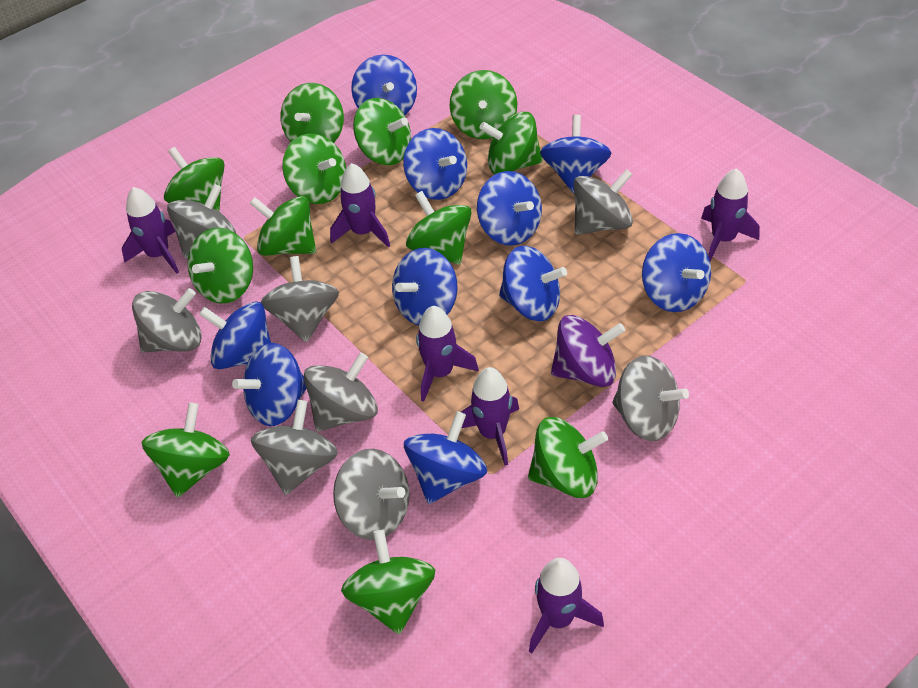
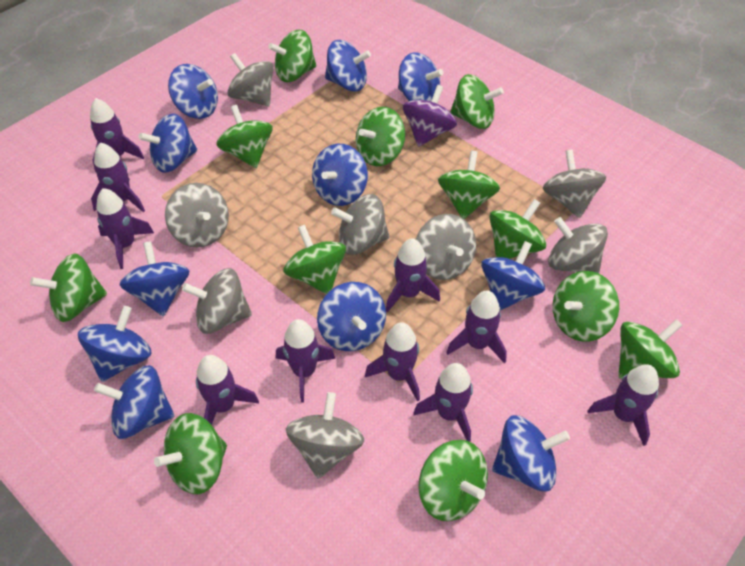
blue spinning top: [199,302,271,369] [232,343,306,426] [351,55,417,115] [392,248,458,325] [403,128,467,200] [404,411,487,504] [477,171,542,246] [499,246,567,321] [540,115,612,193] [642,233,711,312] = 10 -> [78,306,152,382] [94,365,174,439] [119,241,189,316] [139,113,197,173] [168,64,218,119] [312,144,368,206] [317,282,386,351] [325,40,371,91] [398,52,443,101] [481,241,545,310] [492,415,570,491] = 11
purple rocket: [122,187,179,274] [330,163,390,248] [416,306,479,402] [461,367,519,466] [529,558,604,654] [701,168,760,261] = 6 -> [90,98,144,172] [91,142,145,212] [96,188,154,269] [196,355,259,425] [276,319,335,403] [365,322,420,402] [386,238,440,312] [414,363,473,442] [446,290,507,364] [588,364,659,446] = 10

